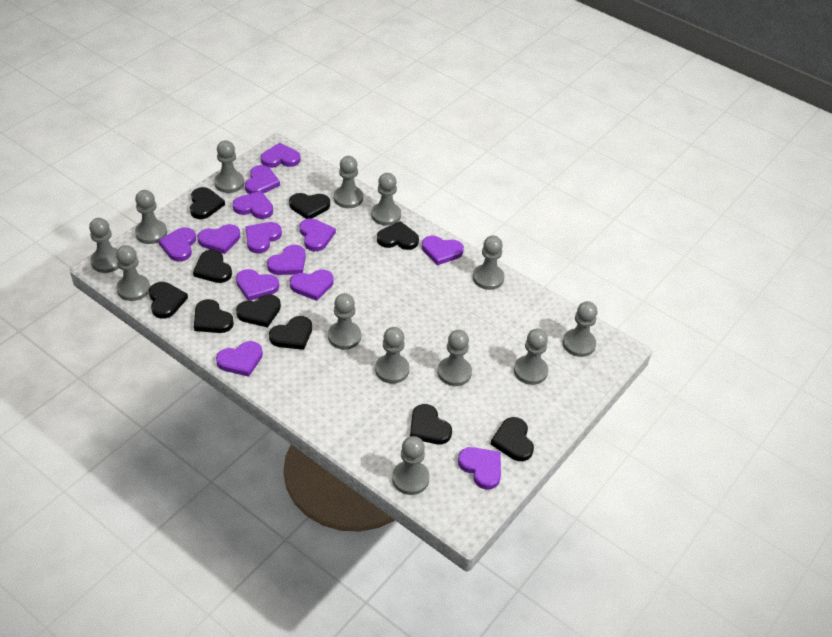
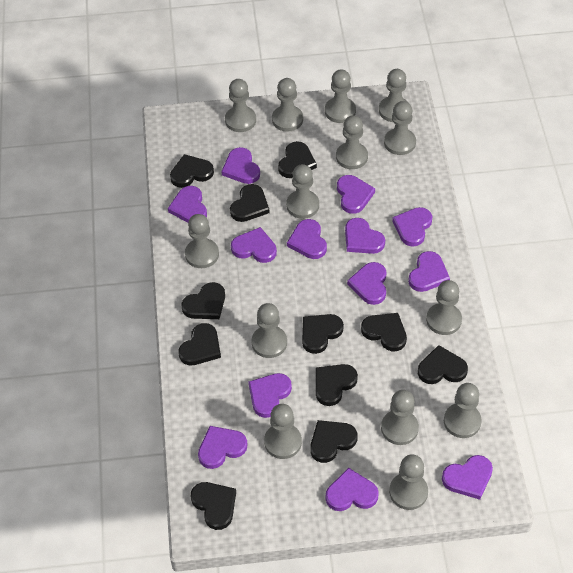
black heart: [149,282,188,319] [190,187,225,219] [193,250,232,283] [194,299,234,333] [236,294,281,327] [269,316,312,350] [289,193,330,219] [377,221,419,250] [410,404,452,444] [491,417,534,461] = 10 -> [170,154,214,188] [178,323,221,366] [181,282,225,319] [191,482,236,530] [230,184,270,222] [278,141,317,178] [302,314,344,354] [310,420,358,463] [316,364,358,406] [361,313,407,351] [418,345,468,384] = 11
grey pawn: [89,218,119,273] [116,245,150,301] [135,190,167,244] [214,140,244,193] [328,293,361,350] [334,156,363,208] [371,173,401,226] [375,327,410,384] [392,436,430,495] [438,330,472,386] [473,235,504,290] [514,328,548,385] [563,301,598,357] = 13 -> [185,214,219,268] [225,79,256,132] [252,303,287,358] [264,404,302,459] [272,78,303,132] [286,164,319,219] [325,69,356,123] [336,115,368,169] [379,69,408,122] [381,390,419,445] [384,101,416,155] [389,454,428,510] [426,280,462,335] [444,383,482,438] = 14

